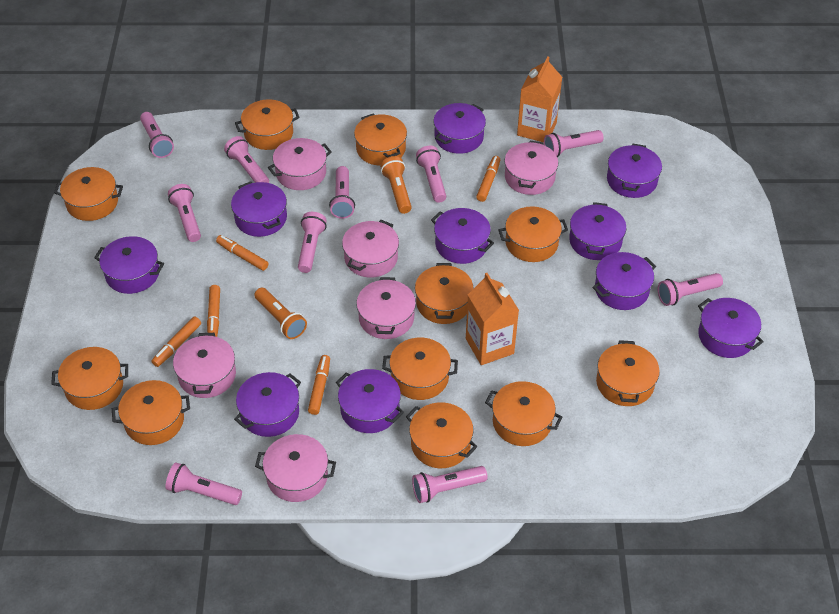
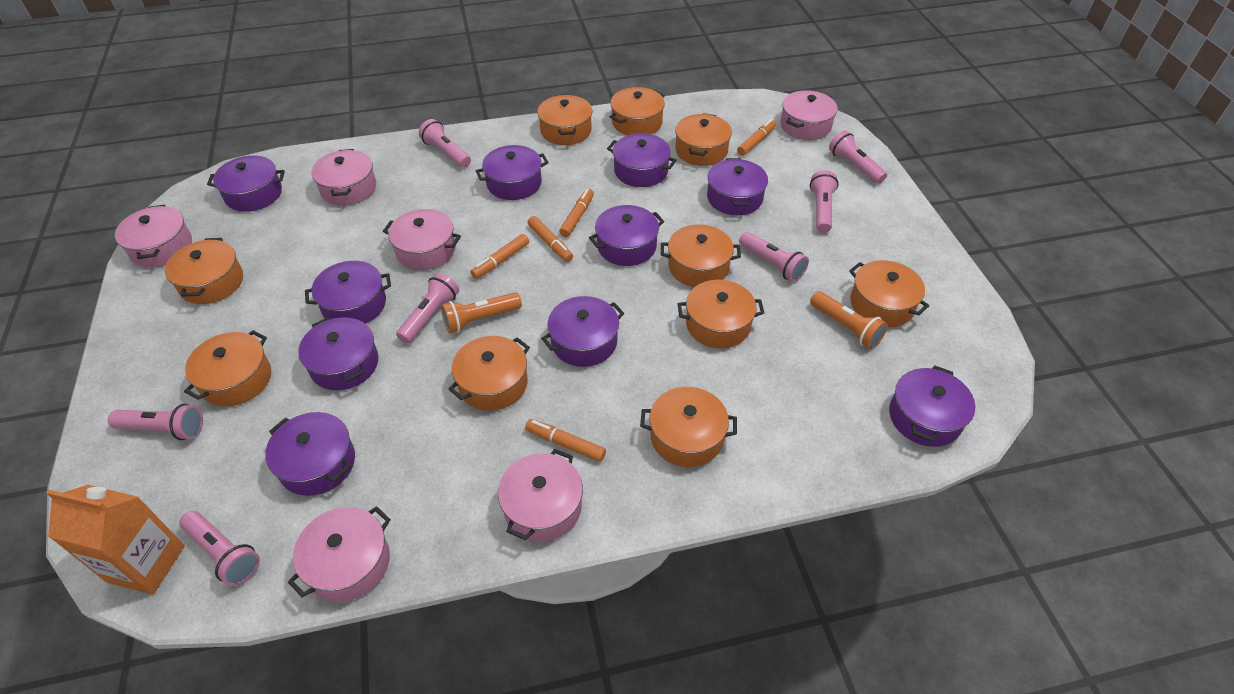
orange carton: [466,273,519,365] [517,56,562,142] = 2 -> [46,485,185,595] = 1
orange pot: [51,347,128,410] [54,167,123,221] [112,380,190,445] [235,100,300,150] [354,114,407,166] [382,337,458,400] [406,402,478,468] [415,263,474,324] [485,381,562,446] [498,206,568,262] [596,340,660,406] = 11 -> [165,238,243,304] [184,330,271,407] [448,336,530,411] [537,94,592,145] [609,87,665,135] [640,387,737,467] [661,224,741,287] [675,113,732,166] [677,280,764,348] [849,260,929,327] = 10
pink flashlight: [140,112,174,158] [165,462,242,505] [168,184,201,242] [224,136,269,183] [298,212,327,273] [329,166,355,219] [412,466,488,503] [416,146,446,203] [544,130,604,157] [657,273,723,306] = 10 -> [108,404,203,440] [179,511,260,586] [396,273,459,343] [419,119,471,168] [739,232,809,282] [810,170,839,233] [829,130,887,184] = 7

